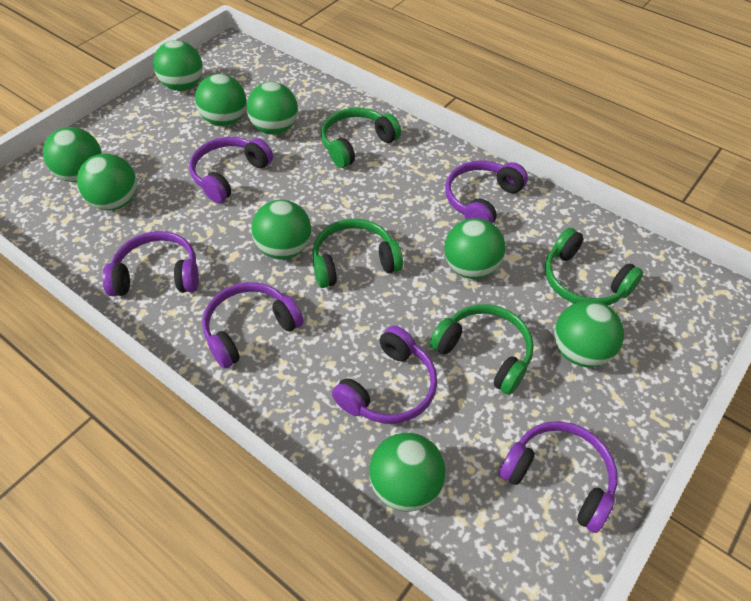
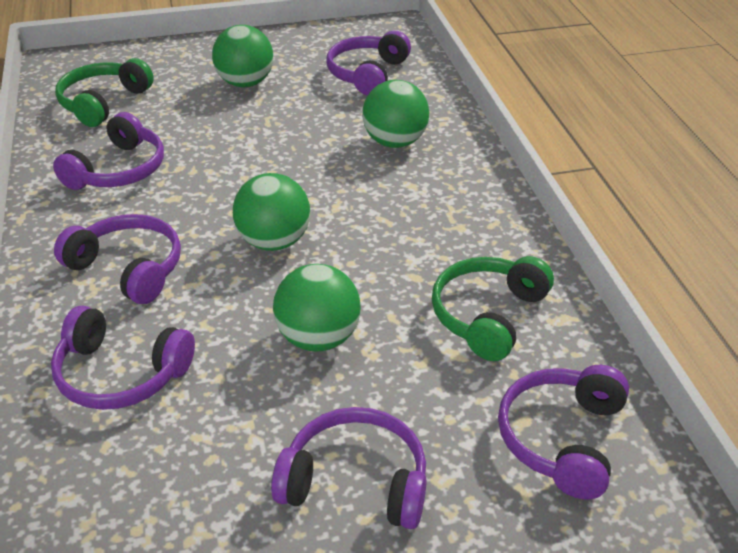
green ball: [43,127,102,182] [77,154,137,210] [153,40,203,91] [195,74,247,126] [247,82,298,135] [251,200,311,259] [369,433,446,512] [444,218,506,279] [554,301,624,367] = 9 -> [212,25,273,87] [233,173,310,251] [273,264,361,351] [362,80,429,148] = 4
green headphones: [313,219,403,288] [321,108,401,168] [430,304,534,395] [545,228,643,306] = 4 -> [55,58,154,127] [432,256,554,361] = 2

